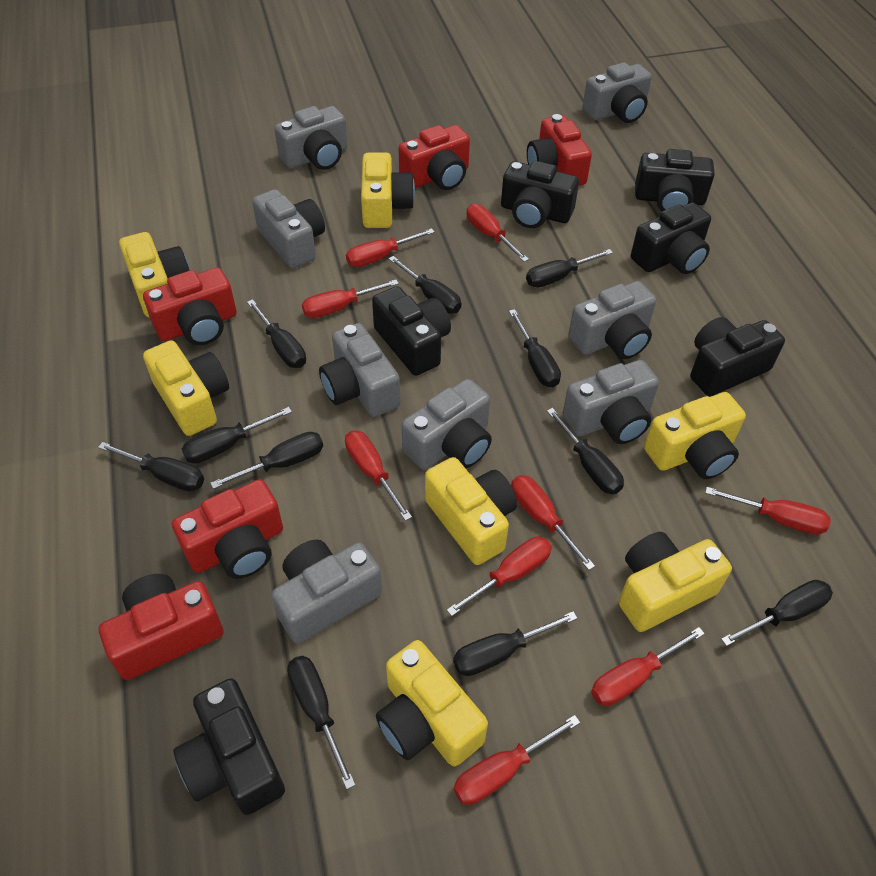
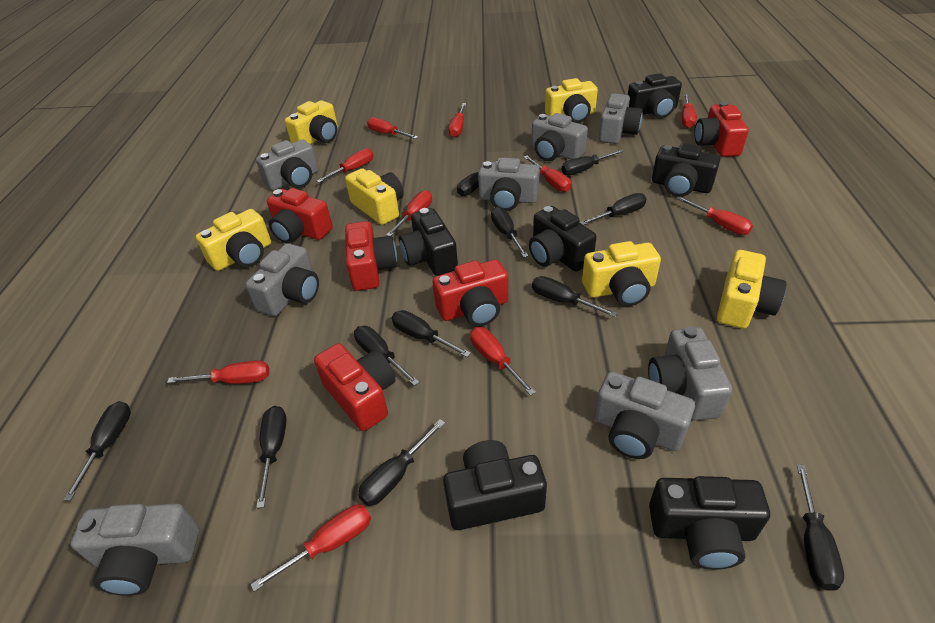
red screwdriver: [302,280,399,318] [345,430,412,521] [346,228,435,267] [447,536,552,616] [453,715,580,805] [467,204,529,262] [511,475,595,570] [591,627,705,706] [705,487,831,534] = 9 -> [167,360,269,384] [250,504,371,592] [317,148,374,183] [367,117,418,139] [386,190,432,236] [449,103,466,137] [470,327,536,396] [524,156,572,192] [677,196,753,235] [682,94,697,128] = 10
yellow camera: [119,232,190,317] [143,340,229,436] [361,153,415,228] [376,640,488,766] [425,457,517,565] [619,532,732,632] [644,392,746,479] = 7 -> [196,209,271,271] [285,100,338,144] [345,168,404,225] [545,78,598,123] [582,241,661,306] [717,250,786,329] = 6

